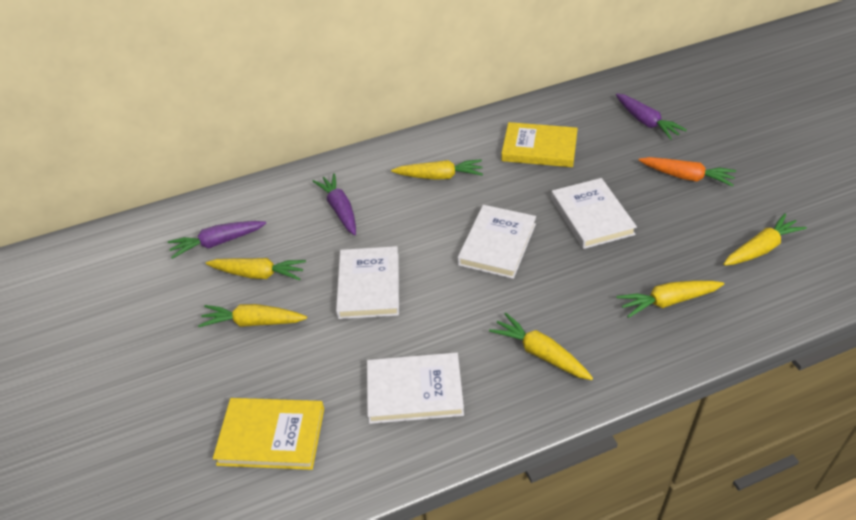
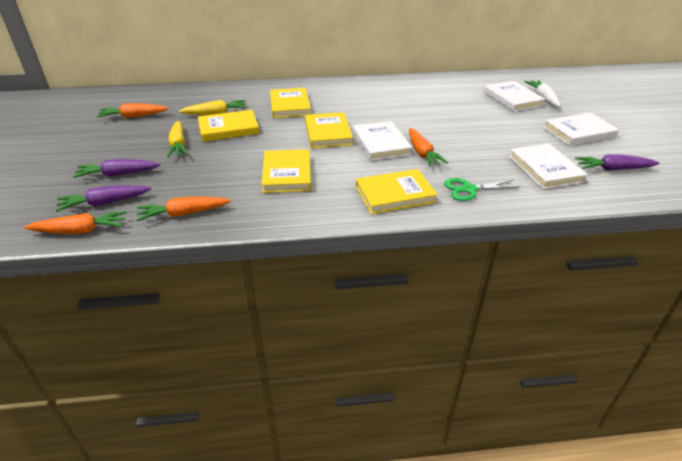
green scissors: none = 0 -> [444,178,520,201] = 1
orange carrot: [638,157,736,187] = 1 -> [24,211,127,234] [97,103,169,118] [136,197,231,221] [409,128,448,167] = 4
white carrot: none = 0 -> [524,80,560,107] = 1
yellow book: [213,398,324,470] [501,122,578,167] = 2 -> [198,110,260,142] [261,149,311,193] [270,88,311,118] [305,112,353,148] [356,169,438,214] = 5
yellow carrot: [198,304,307,327] [206,258,306,280] [391,159,483,180] [489,313,593,380] [617,280,724,318] [723,213,807,266] = 6 -> [167,121,188,157] [179,100,248,115] = 2

